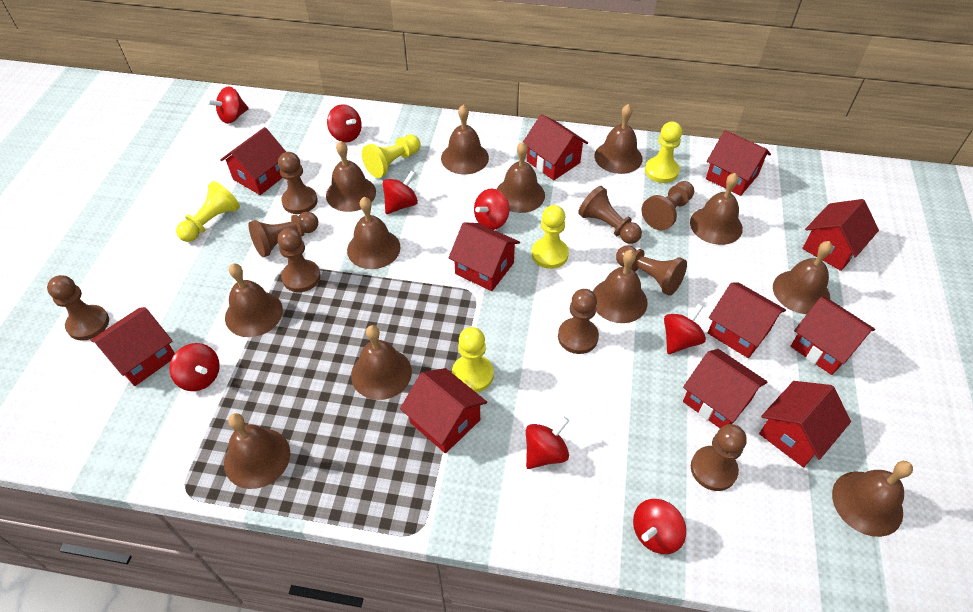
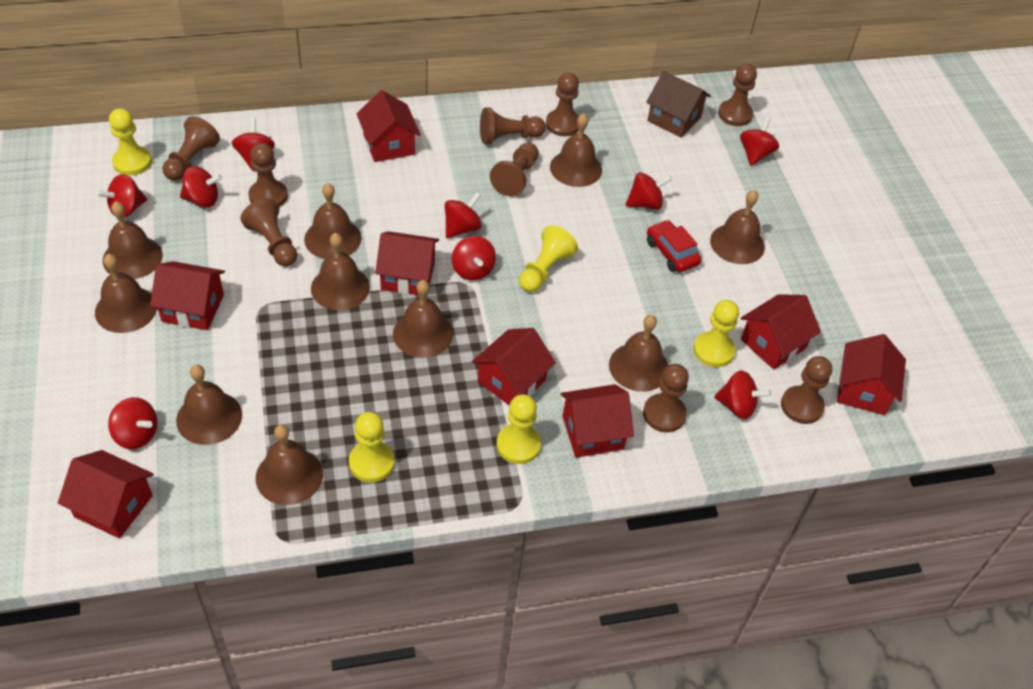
brown bell: [224,413,290,489] [225,263,283,337] [326,141,376,212] [347,197,400,269] [351,325,412,400] [441,105,489,174] [497,142,545,213] [593,250,648,323] [595,104,643,174] [690,173,743,245] [773,241,833,314] [832,461,913,537] = 12 -> [95,254,157,333] [103,201,163,279] [176,365,242,445] [256,424,323,505] [304,183,361,259] [311,233,370,310] [393,280,453,358] [550,113,602,187] [609,315,668,392] [710,190,765,264] = 10
brown house: none = 0 -> [646,71,711,138] = 1
red car: none = 0 -> [647,220,701,272] = 1
red house: [91,307,175,386] [220,127,286,195] [400,368,487,453] [449,222,520,291] [523,114,588,180] [683,349,767,428] [706,130,771,196] [708,283,786,358] [759,381,851,468] [791,297,875,375] [802,199,879,271] = 11 -> [58,450,153,538] [150,261,225,330] [357,90,421,162] [375,231,439,295] [472,328,556,405] [561,384,634,458] [741,294,821,370] [837,334,906,415] = 8
red spinning top: [169,343,220,391] [207,87,249,124] [327,104,362,142] [383,171,418,214] [474,189,509,230] [526,417,569,469] [633,499,686,554] [664,304,706,354] = 8 -> [96,174,147,218] [108,397,157,449] [180,166,222,207] [232,118,275,171] [445,192,482,238] [452,236,496,281] [626,172,672,210] [714,370,772,419] [740,117,779,166] = 9

